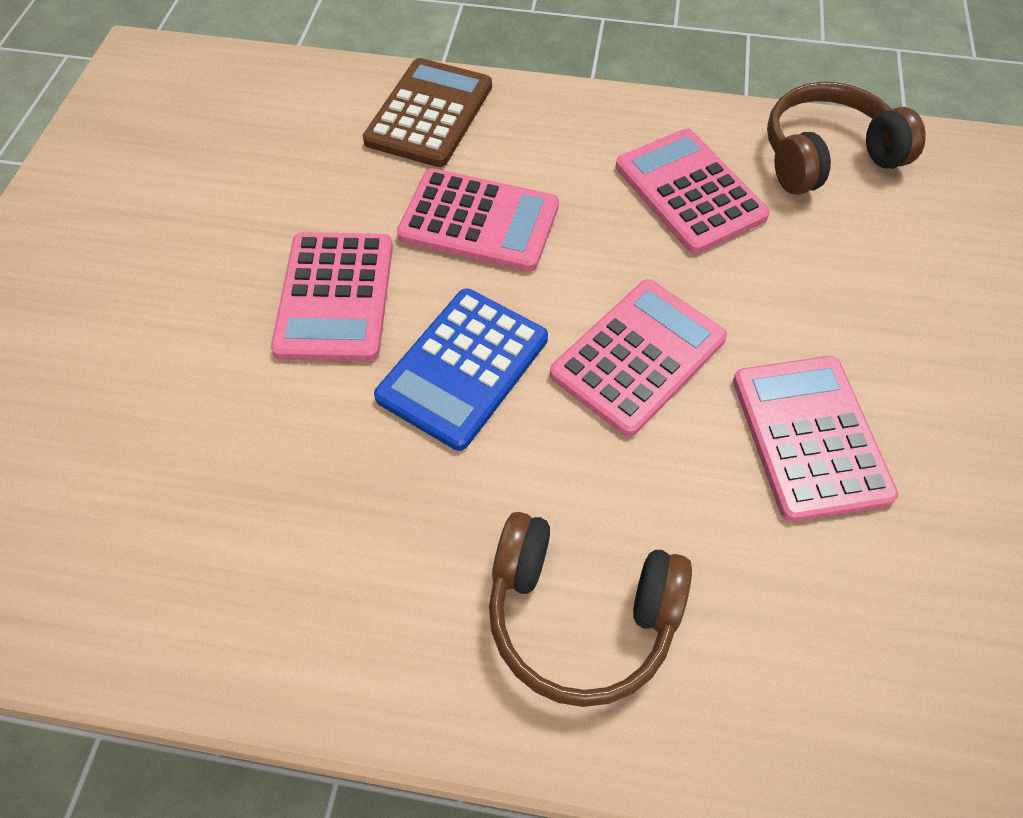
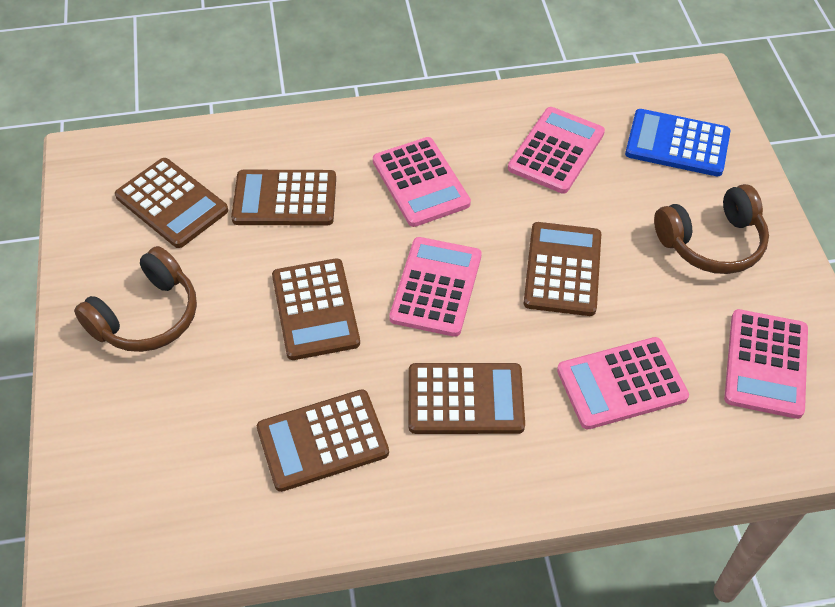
brown calculator: [363,58,492,167] = 1 -> [115,158,228,248] [231,170,336,226] [257,389,389,492] [272,258,360,360] [409,363,525,434] [524,222,601,316] = 6

